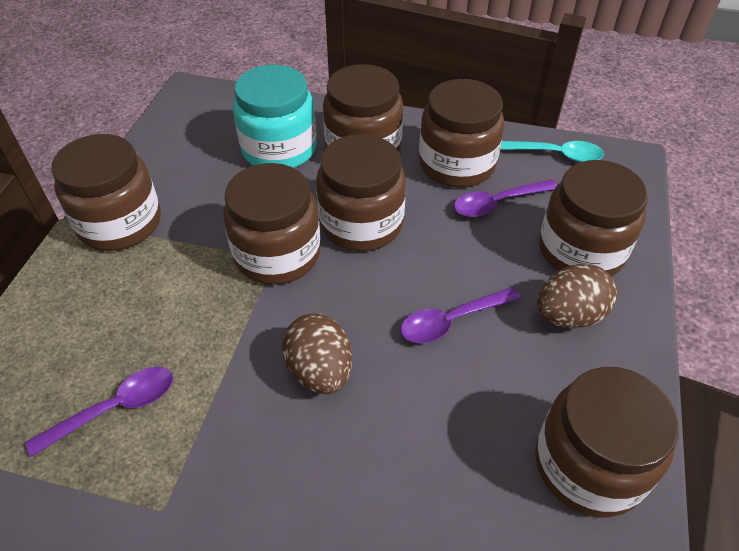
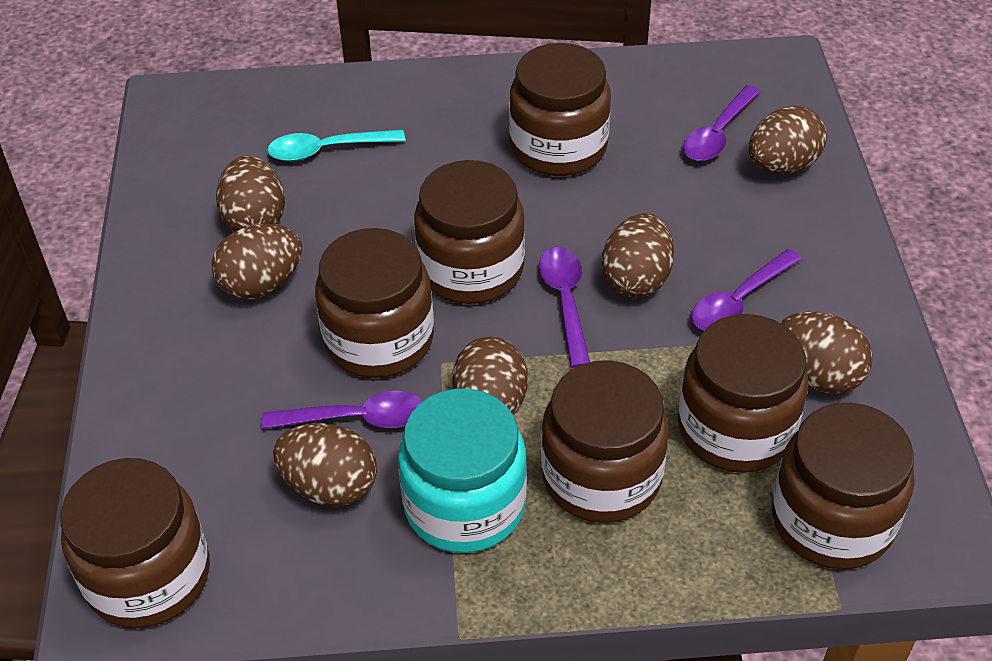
brown egg: [282,313,352,394] [537,263,617,329] = 2 -> [212,224,302,299] [216,155,285,232] [273,423,377,507] [452,337,528,415] [602,213,674,298] [749,106,827,174] [781,312,873,394] = 7
purple spoon: [25,367,173,457] [400,287,521,343] [454,179,557,217] = 3 -> [261,391,423,429] [539,247,590,368] [683,85,760,161] [691,249,802,331] = 4

